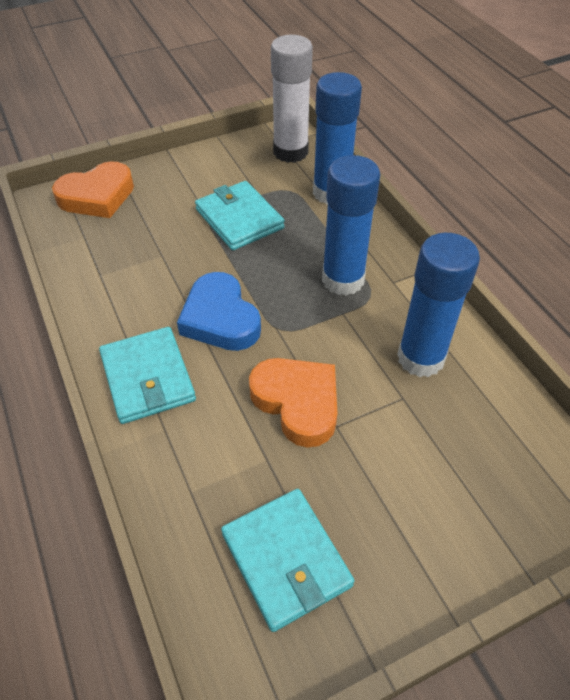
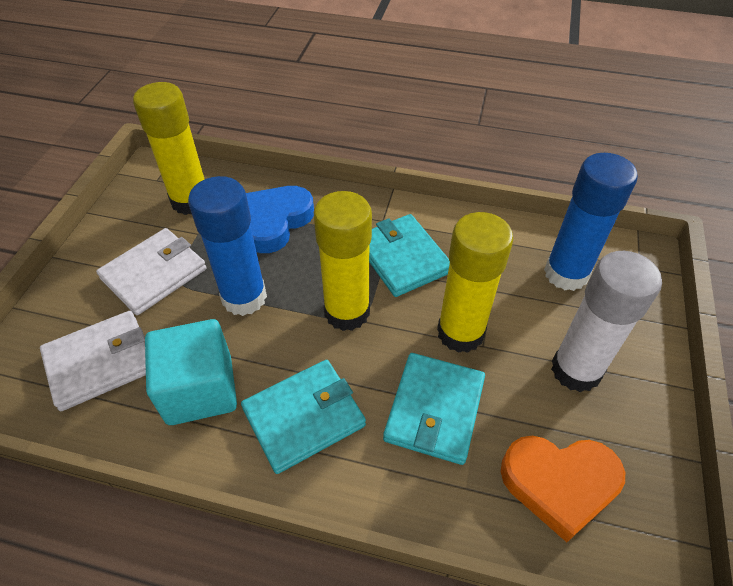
blue glue stick: [313,72,362,205] [322,155,380,296] [397,233,480,377] = 3 -> [188,176,267,316] [544,153,638,291] = 2
orange heart: [52,161,134,218] [249,358,337,448] = 2 -> [501,436,625,542] = 1
turquoise cube: none = 0 -> [145,319,237,425] = 1
white wallet: none = 0 -> [40,311,146,411] [96,228,207,315] = 2
yellow glue stick: none = 0 -> [133,82,205,215] [314,191,372,331] [437,212,514,353] = 3

